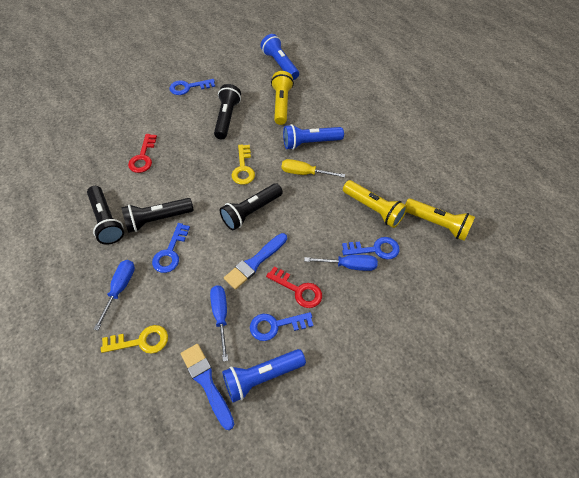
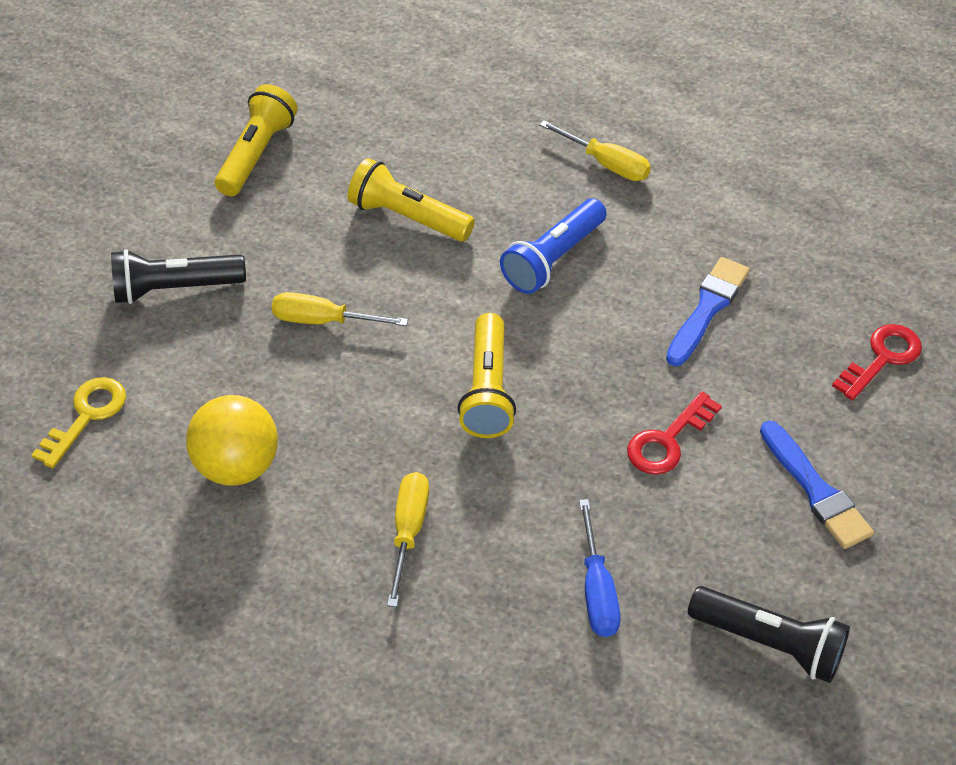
black flashlight: [87,186,124,245] [121,198,194,233] [214,84,241,139] [220,183,283,231] = 4 -> [111,249,246,304] [688,586,850,683] = 2
blue flashlight: [222,349,306,403] [260,34,299,80] [283,124,344,150] = 3 -> [500,199,607,294] = 1
blue key: [152,223,190,273] [169,79,215,95] [250,312,313,341] [342,237,400,259] = 4 -> none = 0
blue screwdriver: [94,260,135,330] [210,285,228,362] [304,255,378,271] = 3 -> [579,499,621,637] = 1
yellow ball: none = 0 -> [186,395,278,486] = 1
yellow key: [101,325,168,354] [231,145,255,185] = 2 -> [32,377,126,468] = 1
yellow screwdriver: [282,159,345,178] = 1 -> [272,292,408,326] [387,472,429,607] [539,120,651,181] = 3

